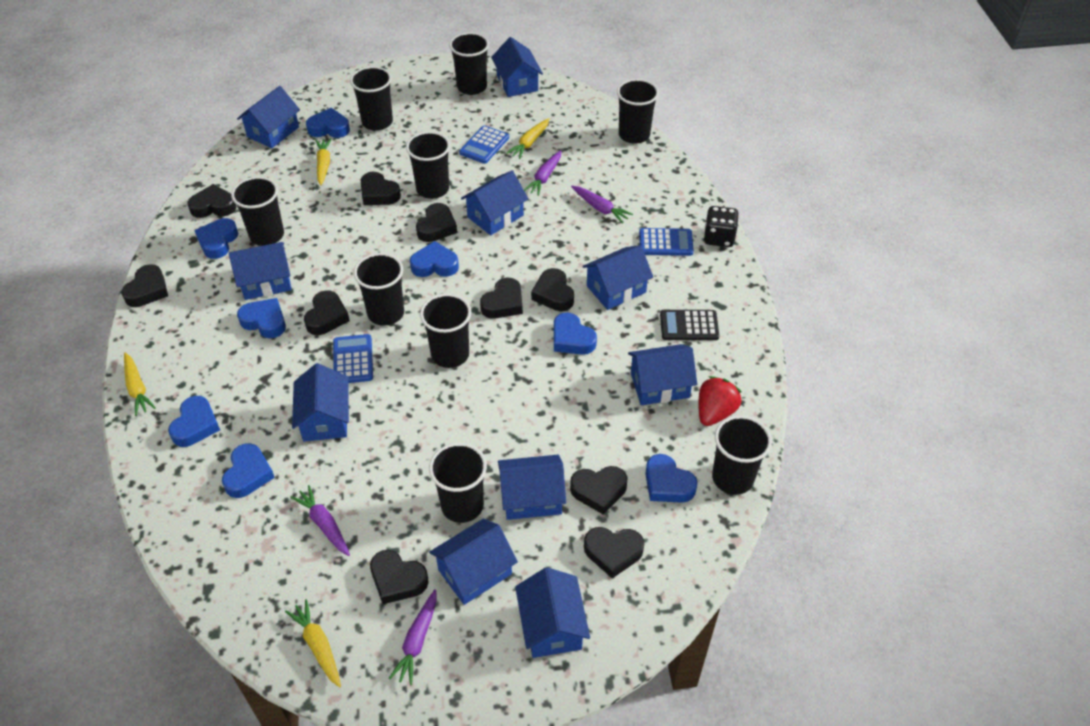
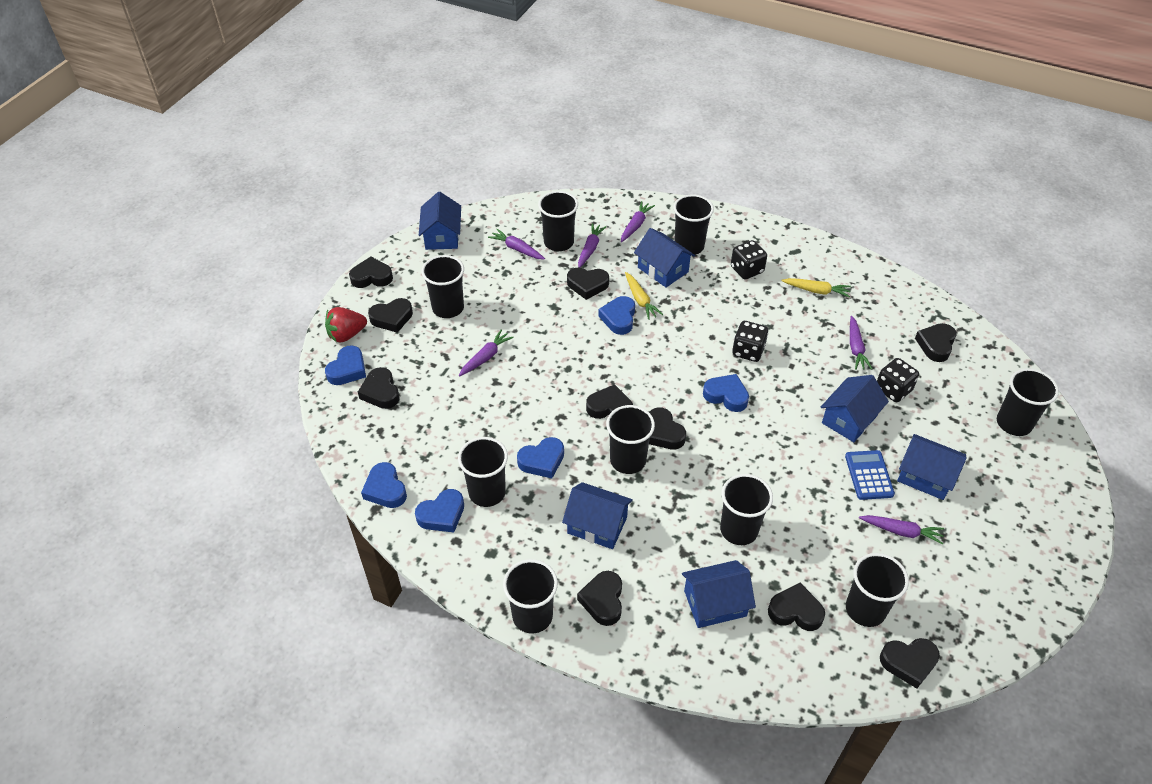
black calculator: [660,310,719,340] = 1 -> none = 0
black dice: [704,206,739,247] = 1 -> [731,240,767,279] [732,321,768,362] [877,358,919,402] = 3
blue calculator: [333,334,373,383] [459,125,509,164] [639,228,694,256] = 3 -> [845,450,895,500] = 1
blue heart: [168,396,220,447] [194,218,238,259] [222,443,275,498] [237,298,286,338] [306,108,350,138] [410,241,459,277] [554,312,597,355] [645,454,698,503] = 8 -> [325,345,366,385] [361,462,407,508] [415,489,464,532] [517,437,564,478] [598,296,635,335] [703,374,749,412] = 6
blue house: [229,242,292,300] [237,86,300,148] [292,363,349,442] [429,519,518,605] [461,171,528,235] [491,37,543,97] [498,455,566,520] [515,567,590,658] [582,245,653,310] [628,344,697,405] = 10 -> [419,192,461,250] [562,482,633,549] [634,228,695,287] [682,560,756,628] [821,375,889,442] [897,434,966,500] = 6
purple carrot: [290,485,350,556] [388,589,437,685] [524,150,561,196] [571,186,633,224] = 4 -> [459,330,514,376] [488,229,545,260] [578,223,606,268] [621,201,655,242] [850,316,872,370] [859,515,944,545] = 6
yellow carrot: [124,352,156,416] [285,599,341,687] [315,138,332,185] [506,118,549,159] = 4 -> [625,272,663,320] [781,278,851,297] = 2

